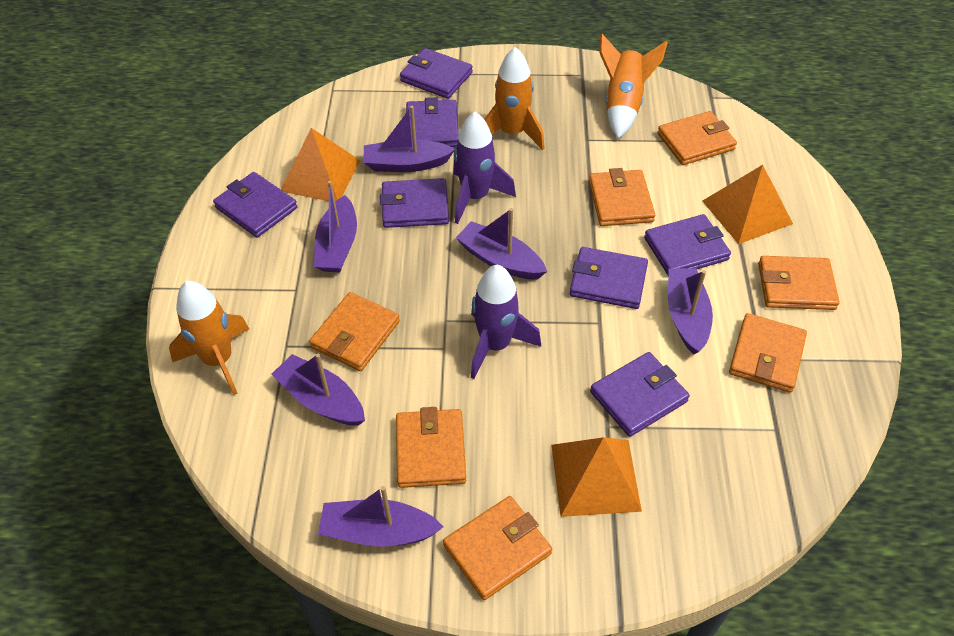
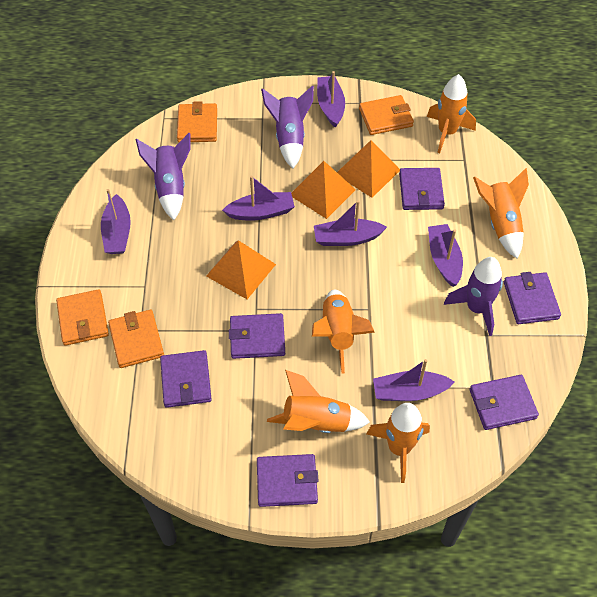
orange rocket: [169,281,249,395] [484,47,544,150] [600,34,668,139] = 3 -> [267,370,370,433] [312,290,375,374] [367,403,430,483] [427,74,476,153] [473,168,529,258] = 5
orange wallet: [309,292,400,371] [396,407,466,488] [443,496,552,600] [589,168,655,226] [657,111,737,165] [729,313,807,393] [758,256,840,310] = 7 -> [56,289,109,346] [108,310,164,368] [177,101,217,142] [359,95,414,135] = 4
purple rocket: [453,112,516,224] [471,265,541,379] = 2 -> [136,133,191,220] [261,85,314,168] [444,257,503,336] = 3
purple wallet: [213,172,298,237] [380,178,449,228] [400,48,473,99] [406,97,459,147] [570,247,648,309] [590,352,690,437] [644,214,731,275] = 7 -> [160,350,212,408] [229,313,285,359] [257,454,318,507] [399,168,445,210] [470,375,539,430] [504,272,561,324] = 6

